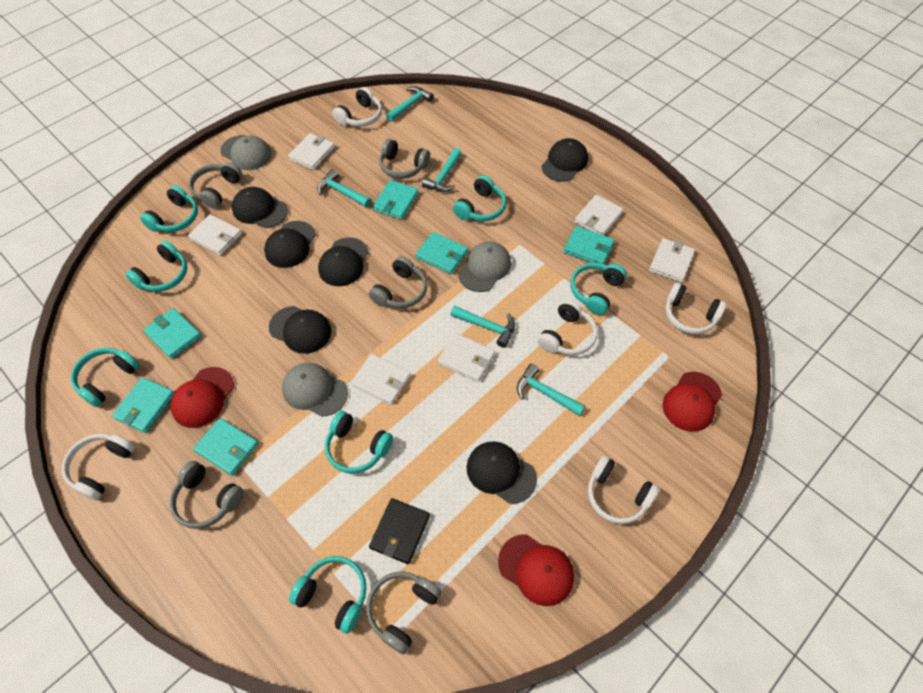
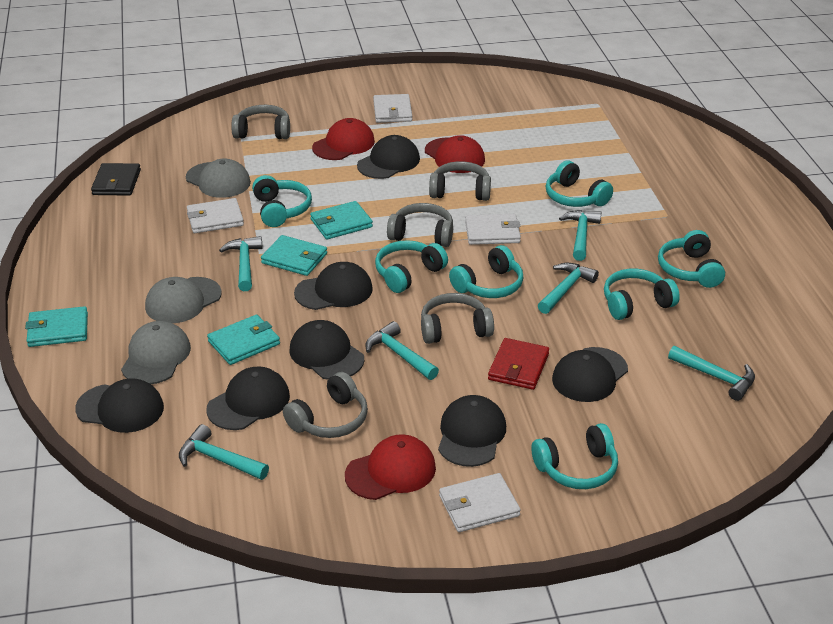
black cap: [232,187,288,228] [264,221,316,268] [269,306,331,354] [318,238,369,286] [467,441,537,504] [541,138,588,182] = 6 -> [75,378,164,433] [207,366,290,430] [290,320,364,380] [294,262,373,310] [357,135,420,179] [438,395,506,467] [552,347,628,402] = 7
red wallet: none = 0 -> [488,338,549,390] = 1
turquoise hammer: [317,169,371,207] [386,86,434,122] [422,148,462,192] [450,306,515,348] [517,364,585,416] = 5 -> [179,424,269,480] [219,236,263,291] [365,321,439,380] [538,263,599,314] [559,210,601,261] [668,346,755,401] = 6
turquoise wallet: [112,377,174,433] [143,308,201,359] [193,418,259,476] [373,180,419,220] [415,232,468,274] [564,226,614,264] = 6 -> [25,306,88,347] [207,315,280,365] [261,235,327,276] [310,201,373,240] = 4
white headphones: [62,434,135,500] [333,87,382,127] [538,299,598,355] [588,455,659,524] [665,282,727,334] = 5 -> none = 0
white wallet: [188,214,242,255] [288,133,335,170] [351,354,411,405] [438,333,495,382] [575,195,623,235] [649,238,695,283] = 6 -> [187,198,244,233] [373,94,412,123] [439,473,521,532] [465,214,521,245] = 4

